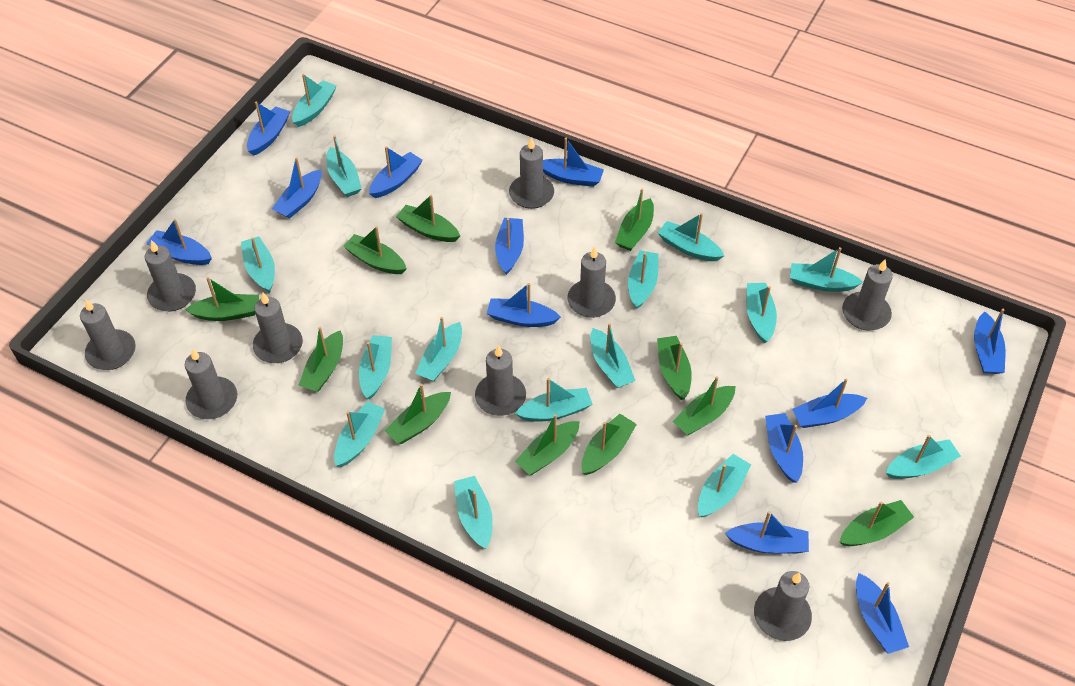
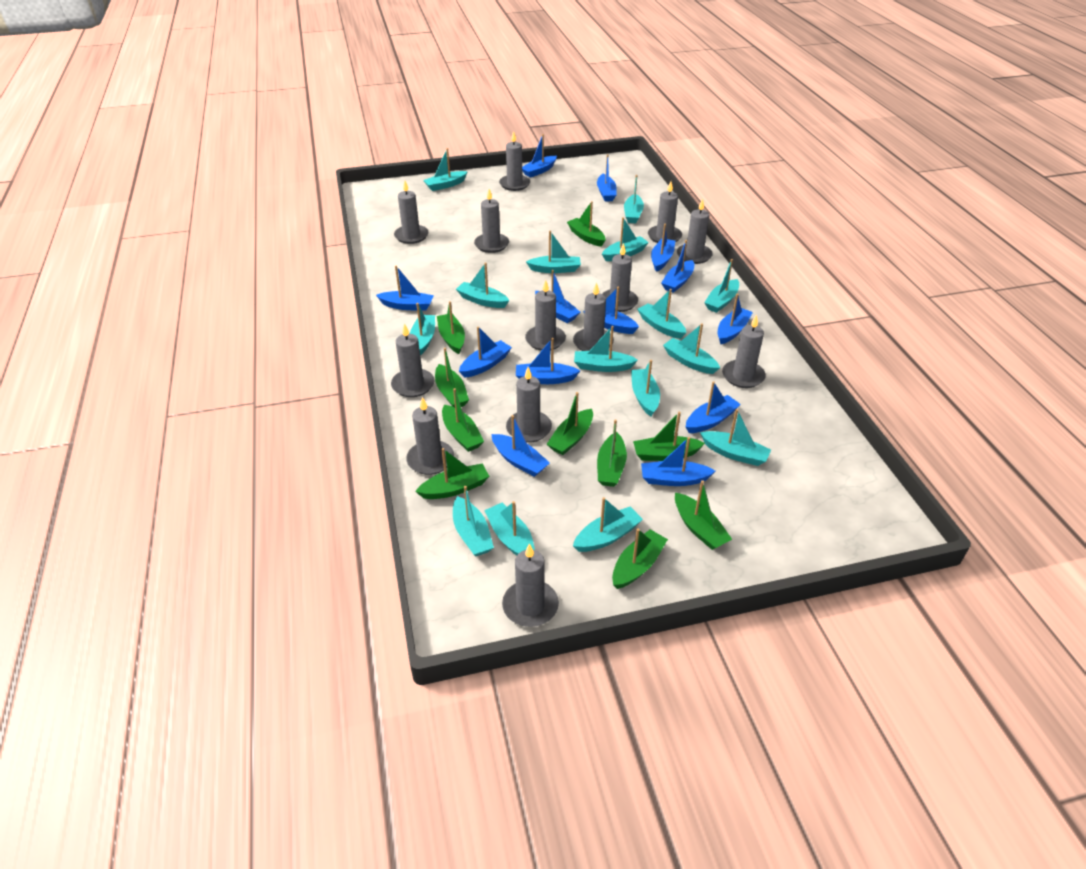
blue boat: [146,219,212,265] [247,102,290,155] [272,157,322,219] [369,146,423,198] [487,283,561,327] [495,218,524,275] [543,138,604,187] [725,511,809,554] [765,413,803,483] [792,379,867,428] [856,573,909,654] [974,309,1005,374] = 12 -> [376,266,434,311] [459,326,512,378] [492,415,550,477] [516,338,580,384] [522,134,557,178] [535,270,580,323] [583,287,639,334] [597,154,617,202] [641,437,715,486] [651,224,675,272] [661,240,694,293] [686,381,741,433] [718,294,753,344] = 13
green boat: [185,277,259,321] [298,327,343,392] [343,226,407,274] [384,384,451,444] [396,195,460,242] [515,414,580,475] [581,414,637,475] [615,188,654,251] [657,336,692,400] [673,376,735,436] [840,500,914,546] = 11 -> [415,448,489,499] [435,347,469,407] [437,301,465,354] [442,388,484,452] [547,392,593,455] [567,201,605,247] [597,419,627,487] [612,528,668,589] [633,412,705,461] [675,480,732,550] = 10
grey candle: [80,299,136,370] [145,240,196,311] [185,348,237,419] [253,293,303,363] [475,345,526,416] [509,137,554,209] [567,246,616,318] [754,571,812,641] [842,259,893,331] = 9 -> [391,323,435,397] [394,180,428,244] [406,397,454,475] [474,189,509,253] [499,131,530,191] [502,544,559,627] [506,367,552,443] [525,280,566,351] [573,282,614,351] [602,243,638,312] [648,181,682,243] [677,198,713,264] [722,315,766,388] = 13

